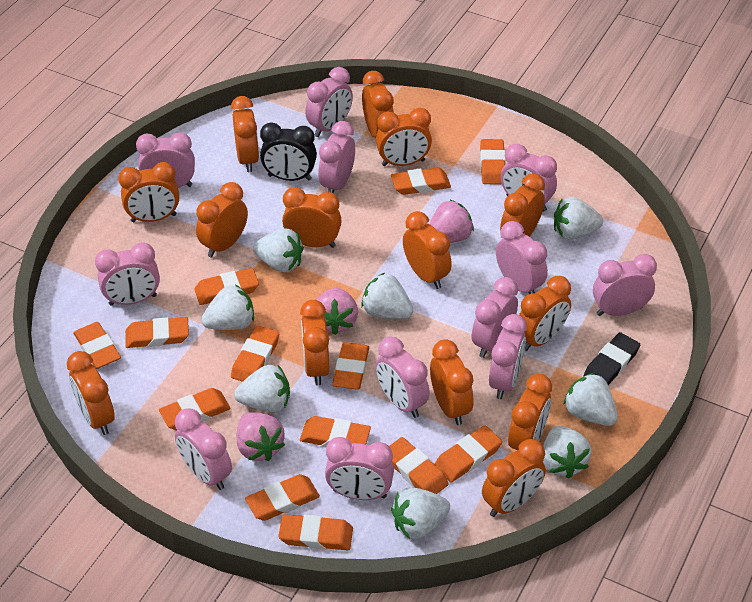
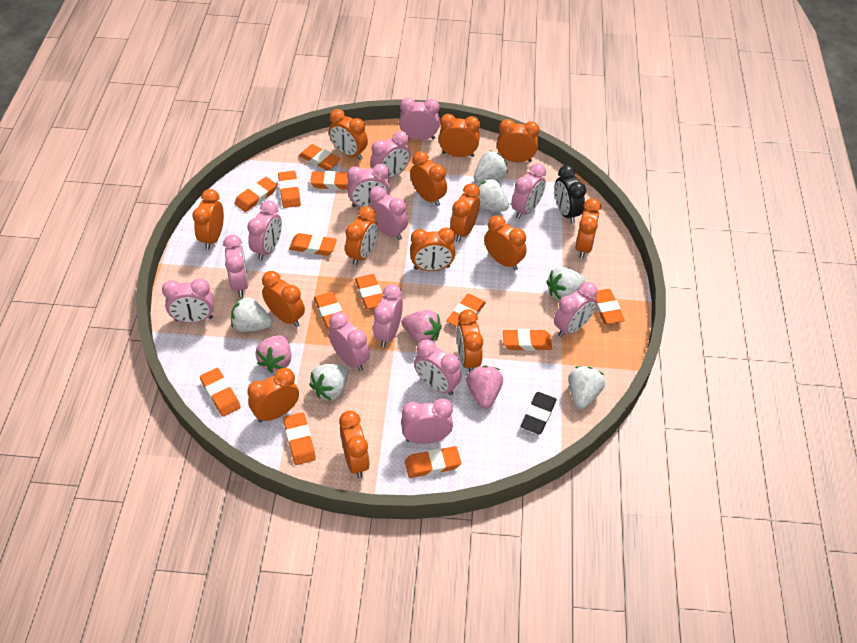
pink clock: [95,242,160,306] [136,132,195,188] [175,409,232,490] [305,67,353,137] [318,121,355,193] [325,437,394,500] [375,336,430,418] [472,277,518,358] [489,314,527,399] [496,221,548,294] [501,144,557,212] [593,254,657,316] = 12 -> [162,278,214,323] [223,235,249,297] [247,201,282,260] [328,312,370,371] [347,164,390,207] [368,186,408,240] [370,131,411,179] [373,284,403,347] [399,98,440,140] [401,399,453,444] [414,339,461,396] [511,163,546,219] [554,282,598,337] = 13
white strawberry: [201,284,254,330] [234,365,290,413] [253,228,304,272] [361,273,413,319] [391,487,450,539] [543,426,591,479] [554,197,603,240] [563,373,618,426] = 8 -> [231,297,272,332] [309,364,349,400] [474,150,508,183] [478,178,509,211] [546,267,585,300] [568,366,605,409] = 6

